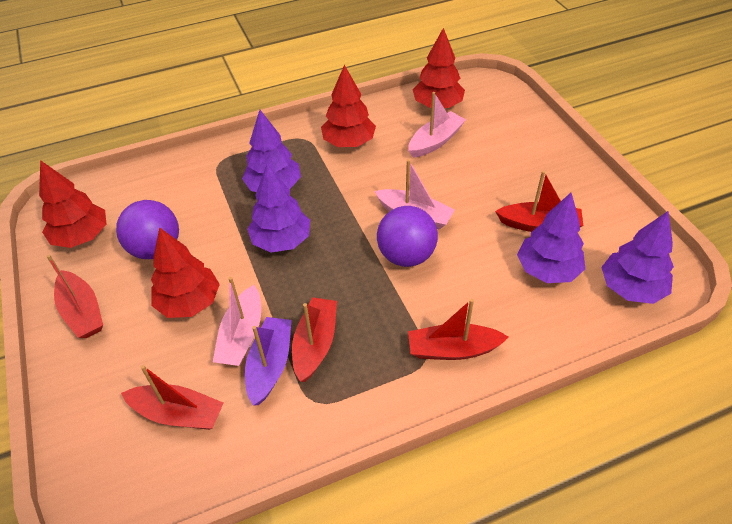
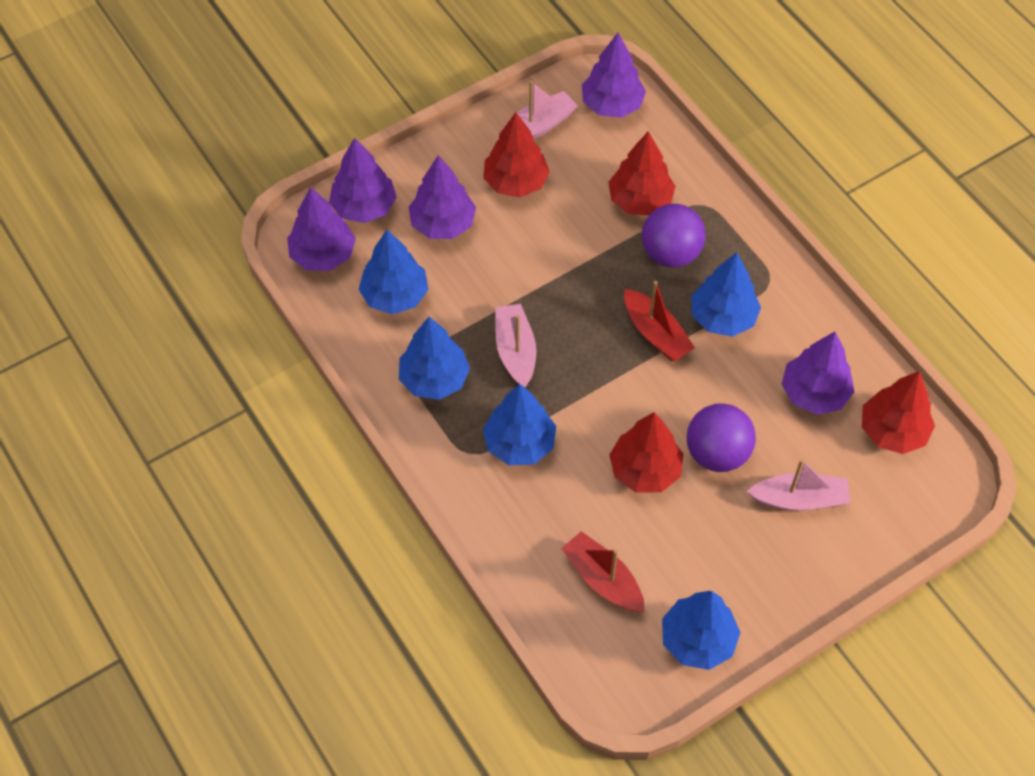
blue tree: none = 0 -> [359,230,429,314] [399,317,470,400] [483,384,556,465] [662,591,740,670] [692,252,761,337] = 5
purple boat: [245,317,292,406] = 1 -> none = 0
purple tree: [242,110,301,192] [247,164,310,252] [517,193,585,283] [601,211,674,304] = 4 -> [287,187,356,271] [329,138,397,223] [409,155,476,239] [582,33,646,118] [782,332,854,415] = 5
red boat: [47,255,103,338] [121,365,223,430] [292,297,337,382] [408,299,508,360] [495,171,583,232] = 5 -> [561,531,645,612] [624,281,695,361] = 2

